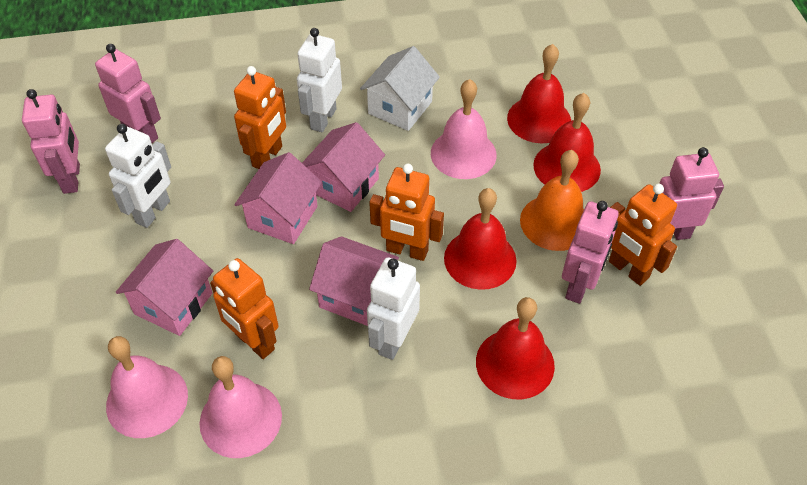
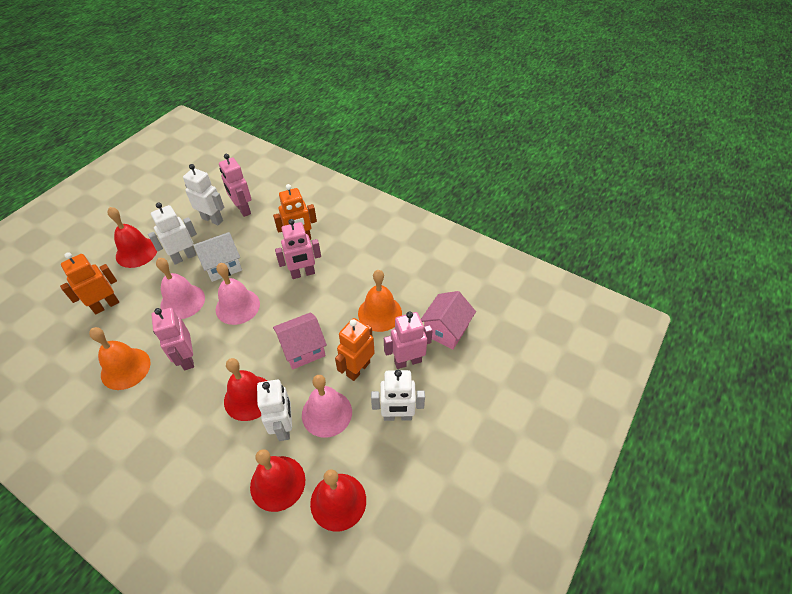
orange bell: [520,150,584,251] = 1 -> [89,327,151,390] [358,270,402,332] = 2
orange robot: [210,258,279,359] [234,66,286,169] [369,164,444,261] [609,184,677,286] = 4 -> [60,252,119,314] [273,184,317,240] [335,318,375,381] = 3
pink house: [116,239,213,336] [234,152,322,244] [302,122,385,212] [309,236,399,326] = 4 -> [273,312,327,370] [421,291,476,349] = 2
white robot: [105,124,171,228] [297,28,342,132] [367,257,420,360] = 3 -> [148,202,197,265] [183,164,224,225] [257,379,292,441] [371,370,425,421] = 4

